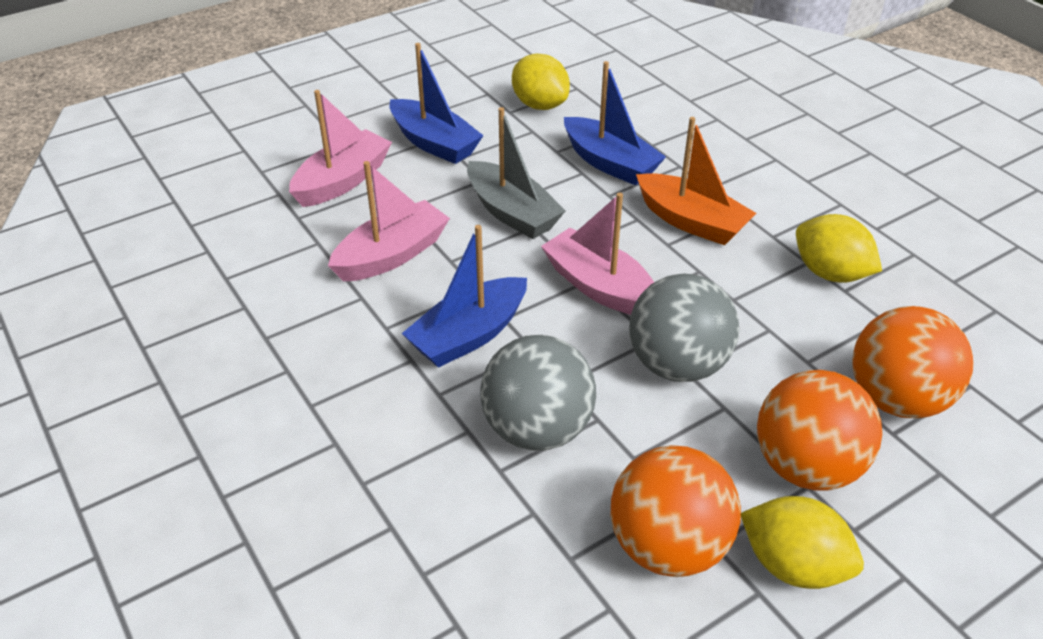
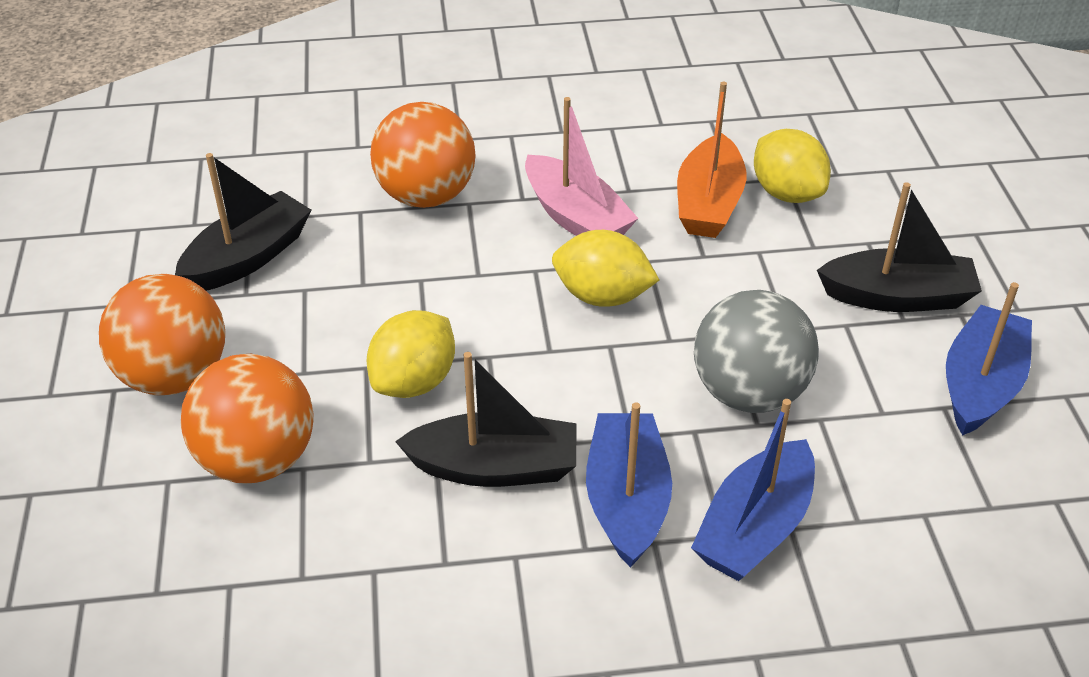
black boat: none = 0 -> [175,153,312,291] [395,352,577,487] [817,182,982,312] = 3
grey ball: [481,335,596,451] [629,273,739,382] = 2 -> [694,290,819,413] = 1
grey boat: [467,107,566,239] = 1 -> none = 0
pink boat: [289,90,392,207] [328,161,450,281] [541,192,654,315] = 3 -> [525,97,639,236] = 1

